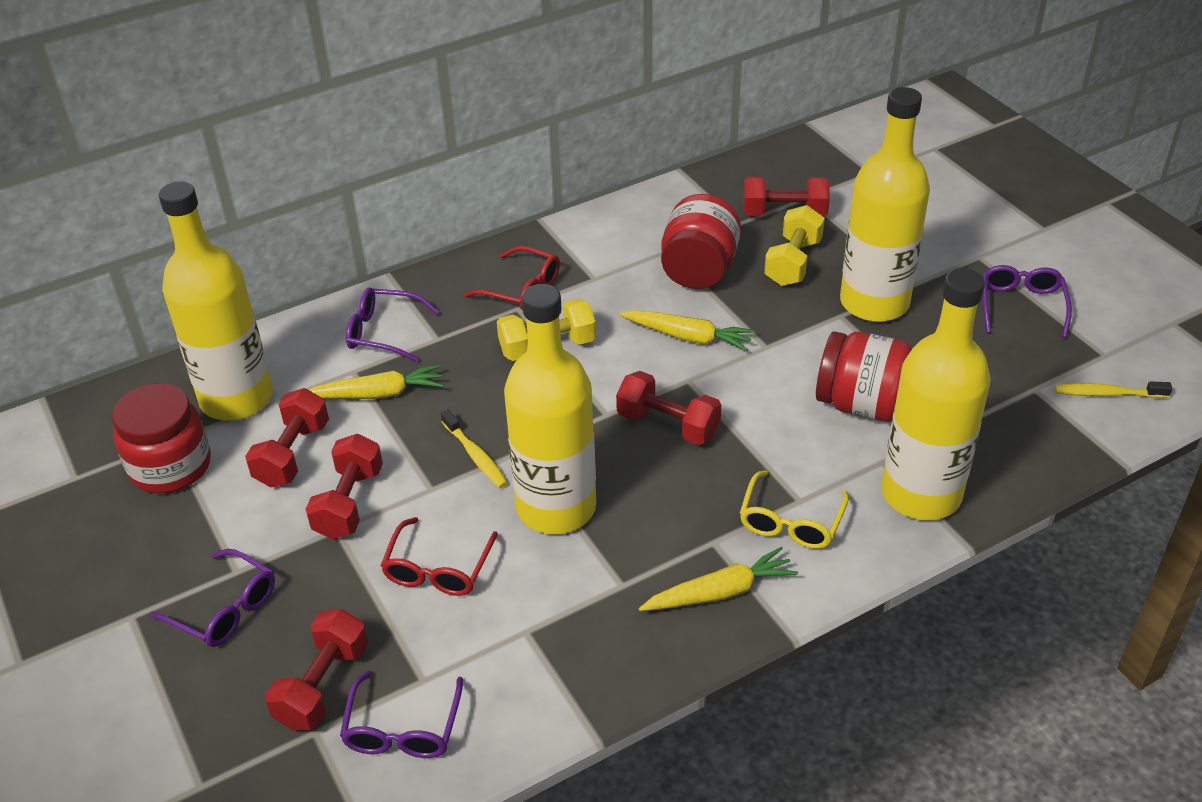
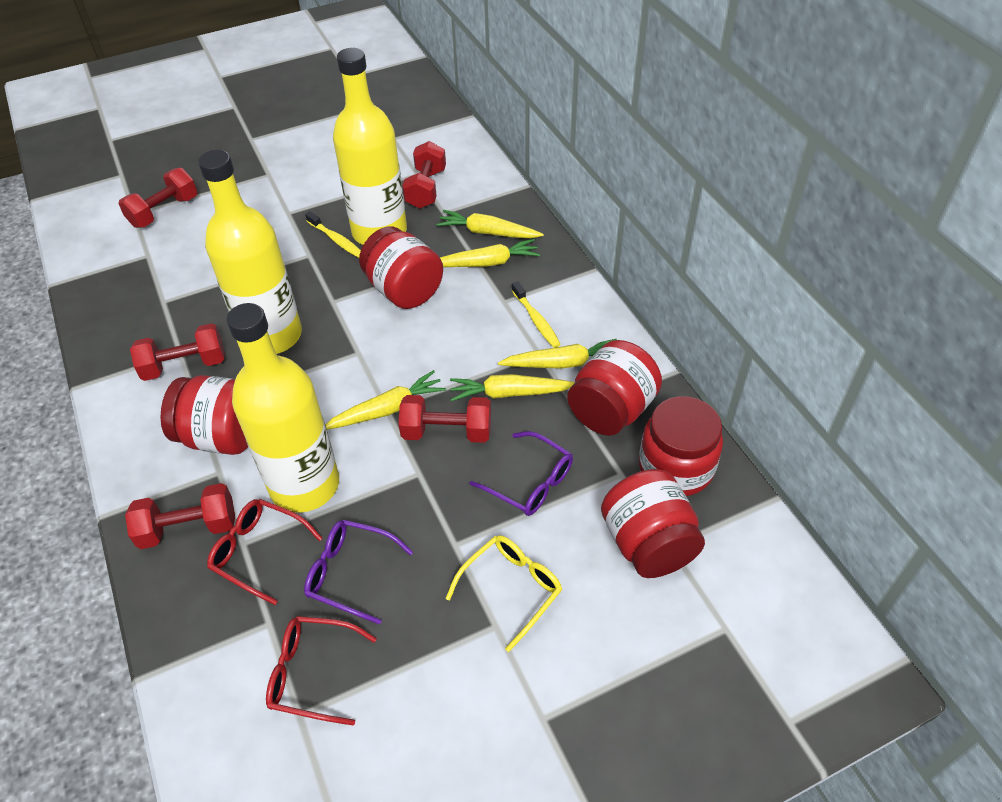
purple glasses: [149,549,275,647] [340,670,463,758] [346,288,440,362] [982,265,1072,338] = 4 -> [304,520,413,625] [469,431,573,516] = 2
red jar: [112,383,211,493] [661,194,741,289] [816,331,912,422] = 3 -> [160,375,248,455] [359,226,443,309] [567,340,662,436] [601,469,705,578] [639,396,723,496] = 5
yellow bottle: [158,181,273,421] [504,284,596,534] [840,87,930,322] [881,268,991,520] = 4 -> [198,150,302,354] [226,303,339,513] [333,48,407,245] = 3
yellow carrot: [309,364,444,399] [619,310,755,351] [639,547,798,611] = 3 -> [326,370,446,430] [436,210,544,238] [440,239,540,267] [450,374,575,401] [498,339,617,369] = 5
yellow dumbbell: [497,299,596,361] [764,205,825,286] = 2 -> none = 0

